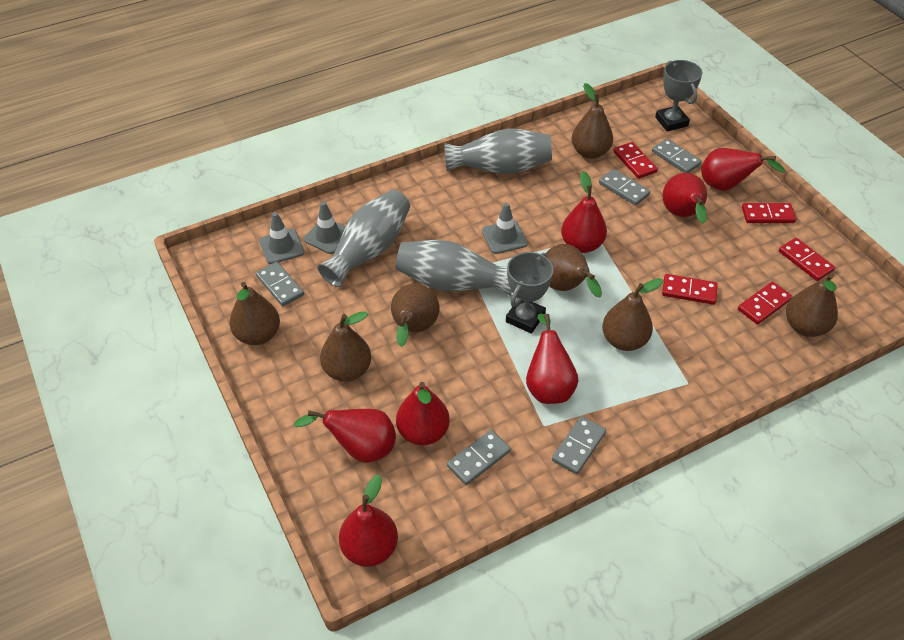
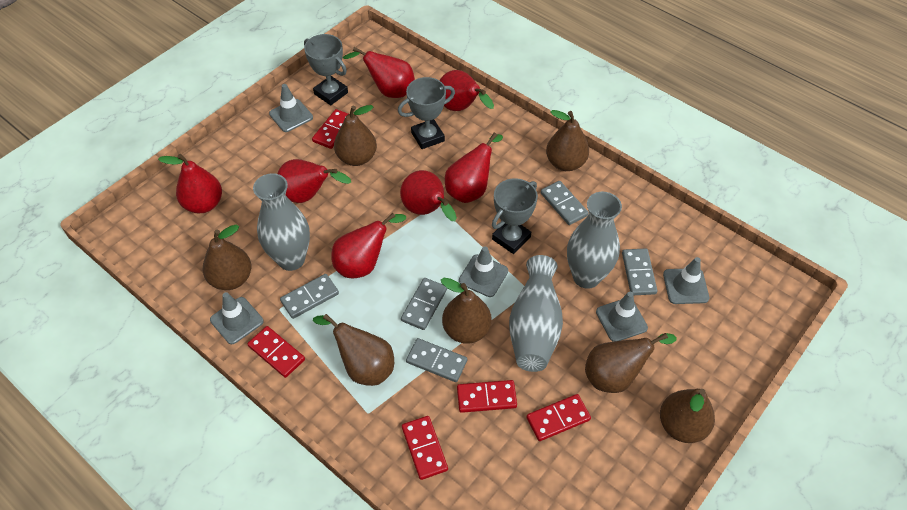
grey traffic cone: [259,212,304,264] [304,202,345,254] [482,203,528,254] = 3 -> [210,292,264,344] [269,84,313,132] [459,246,508,297] [596,292,648,342] [663,257,709,304] = 5
grey trophy: [506,252,553,334] [655,60,702,132] = 2 -> [304,34,348,105] [398,77,455,149] [492,178,538,254] = 3

